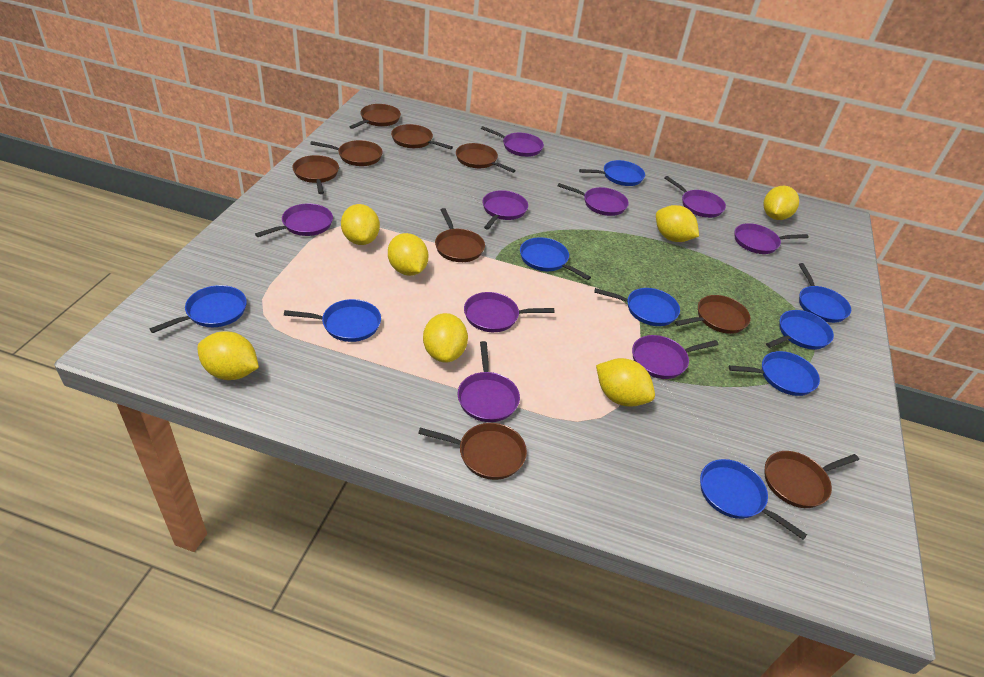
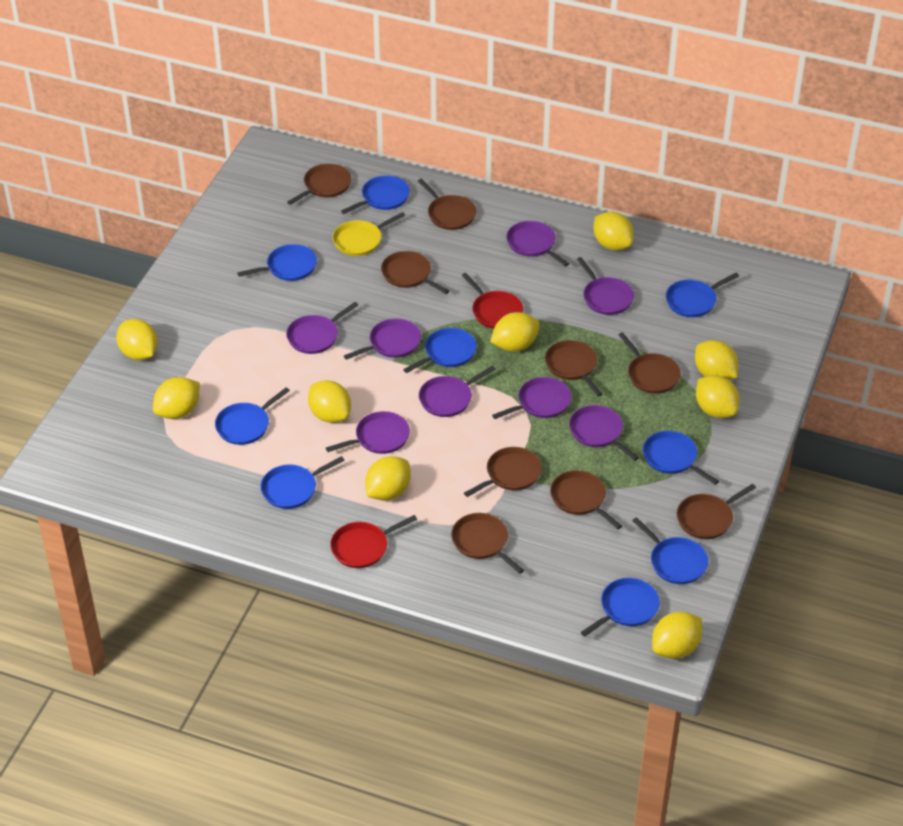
purple pan: [255,203,333,237] [458,341,520,422] [464,292,555,332] [481,126,544,157] [482,190,528,229] [558,183,629,216] [632,335,719,379] [665,176,726,218] [735,223,809,254] = 9 -> [286,302,358,354] [326,411,410,454] [344,318,421,360] [419,366,496,417] [492,377,571,419] [506,221,569,267] [569,405,639,461] [577,257,634,315] = 8
red pan: none = 0 -> [330,515,417,568] [462,273,523,329] = 2
yellow lemon: [198,331,259,380] [341,204,380,245] [388,233,428,276] [423,313,468,363] [596,358,655,407] [656,205,699,242] [763,186,799,220] = 7 -> [116,319,158,360] [153,377,200,419] [308,380,351,423] [365,456,411,500] [490,312,540,352] [593,211,634,250] [652,612,702,659] [695,340,738,380] [696,375,740,418] = 9
yellow pan: none = 0 -> [332,212,405,256] = 1

